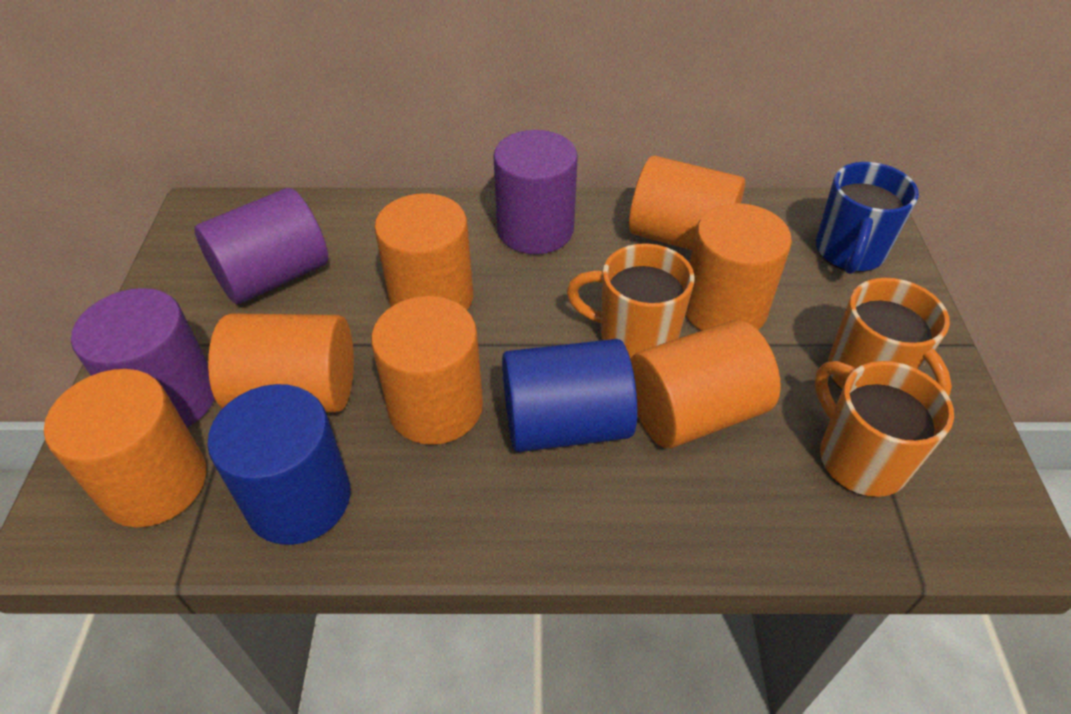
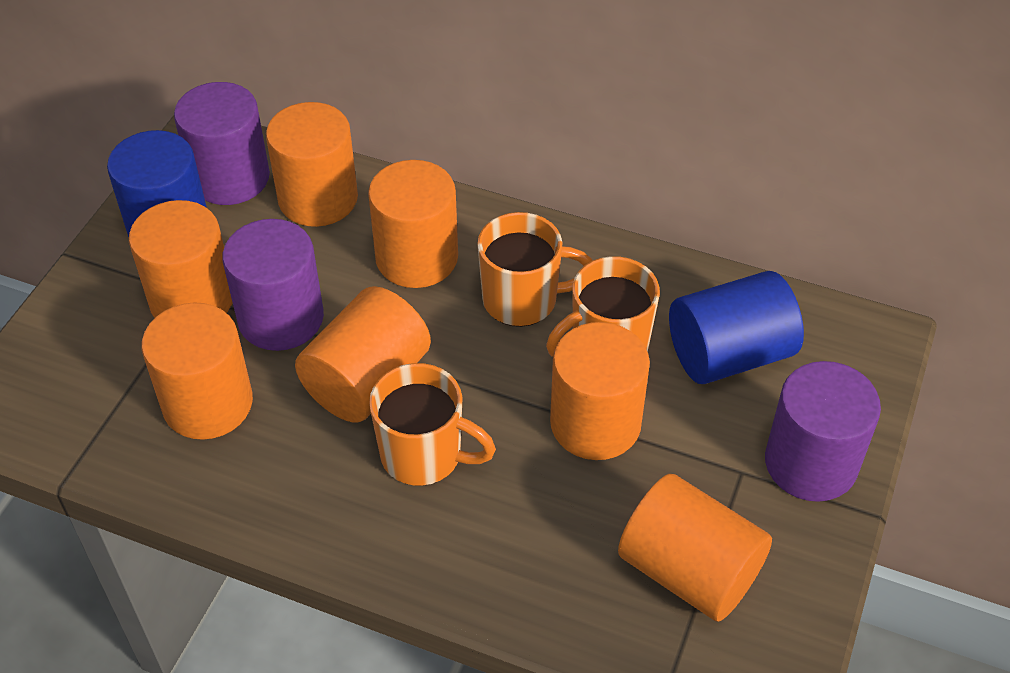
blue mug: [816,162,919,274] = 1 -> none = 0

